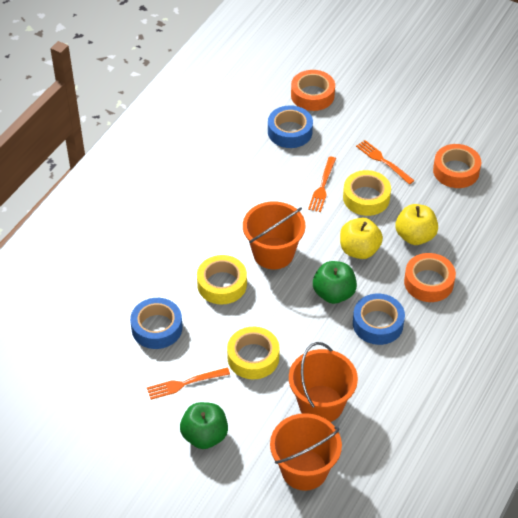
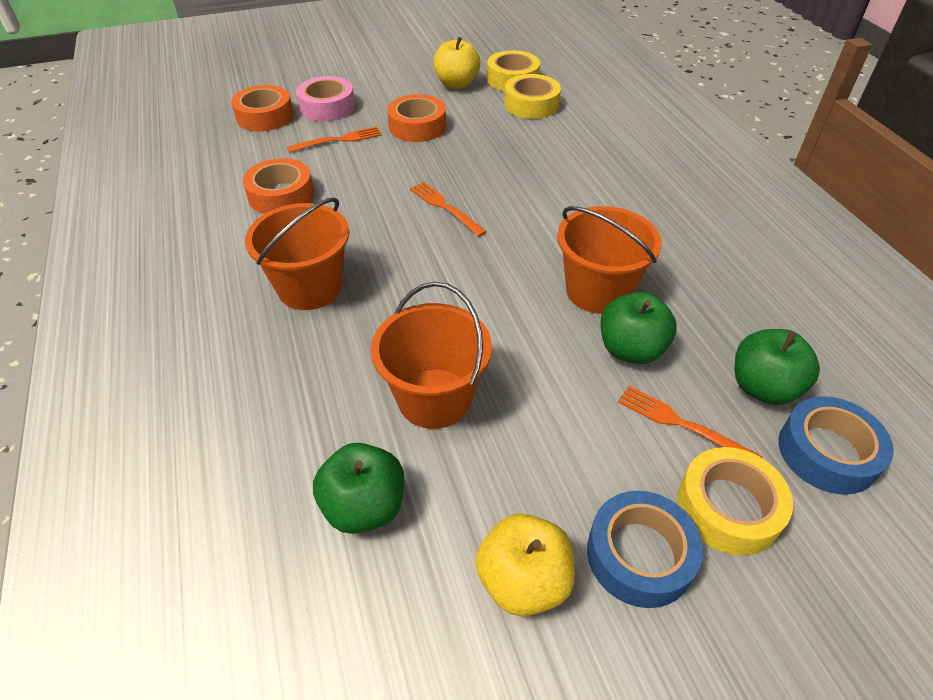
blue tape: [130,298,182,349] [268,105,313,148] [353,294,405,345] = 3 -> [587,491,703,608] [778,396,894,495] = 2
green apple: [180,402,228,449] [313,261,357,304] = 2 -> [313,443,404,534] [600,292,677,364] [734,329,820,405] = 3
pink tape: none = 0 -> [296,76,355,121] = 1

